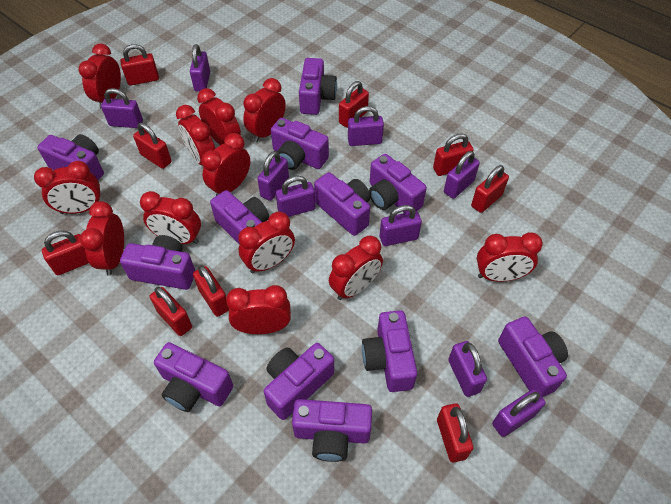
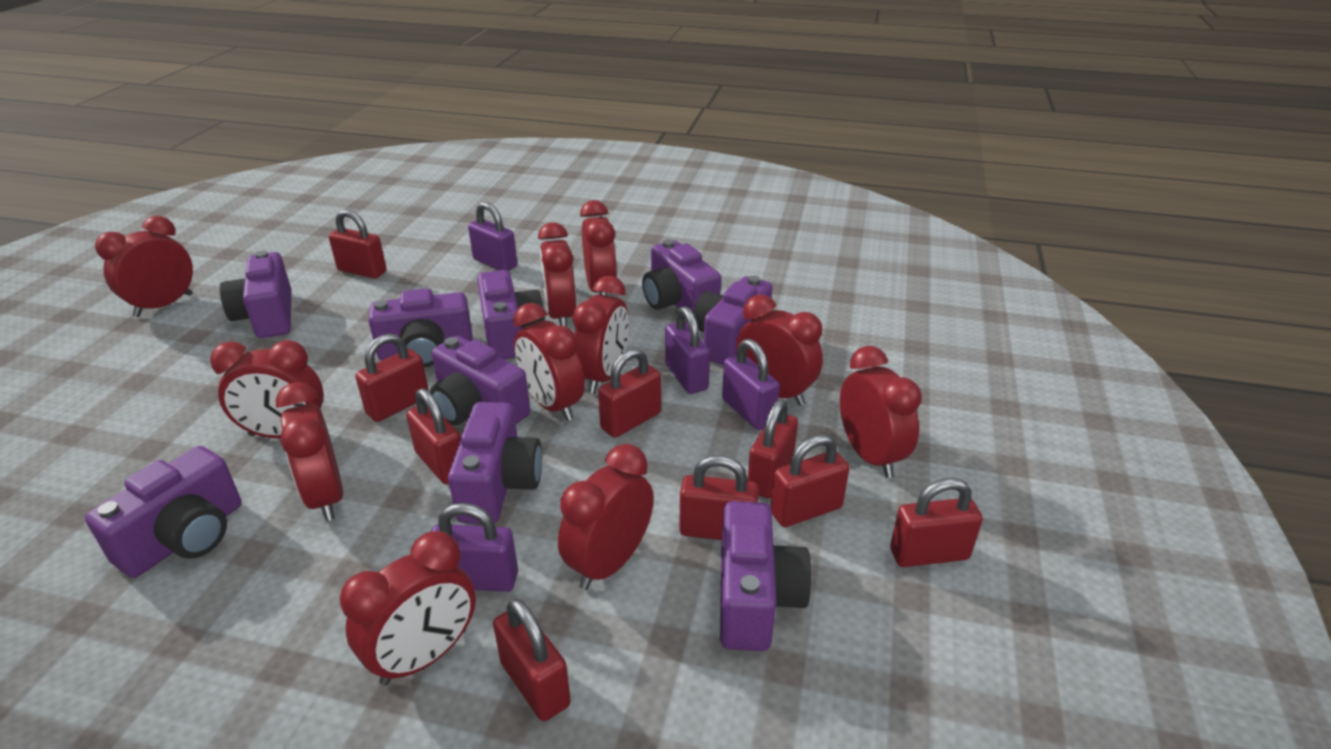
purple camera: [37,134,104,180] [120,235,195,290] [154,342,233,412] [210,190,269,245] [264,343,334,420] [271,118,329,170] [292,399,372,462] [299,58,337,115] [314,172,370,236] [362,310,417,392] [369,154,427,213] [498,316,568,397] = 12 -> [85,446,242,578] [220,251,292,338] [368,288,473,368] [430,336,530,426] [448,402,542,524] [477,270,545,359] [642,239,721,312] [693,276,772,365] [720,501,812,651] = 9
purple padlock: [101,88,143,128] [190,44,210,92] [257,151,289,201] [276,176,316,217] [348,106,384,146] [380,205,422,246] [444,151,480,199] [448,341,487,397] [492,389,546,437] = 9 -> [431,503,518,592] [468,202,517,271] [665,306,710,394] [722,339,780,430] = 4
red clock: [34,161,100,214] [79,44,121,109] [80,201,124,276] [140,191,201,244] [176,105,216,165] [197,88,241,145] [202,133,250,196] [226,285,291,334] [238,212,295,273] [243,78,286,142] [329,236,383,300] [477,232,543,282] = 12 -> [95,216,193,317] [210,340,324,438] [276,382,343,521] [340,531,476,686] [513,303,585,421] [538,222,576,327] [558,444,654,590] [573,276,629,394] [580,200,617,296] [736,294,823,406] [840,346,922,478] = 11

